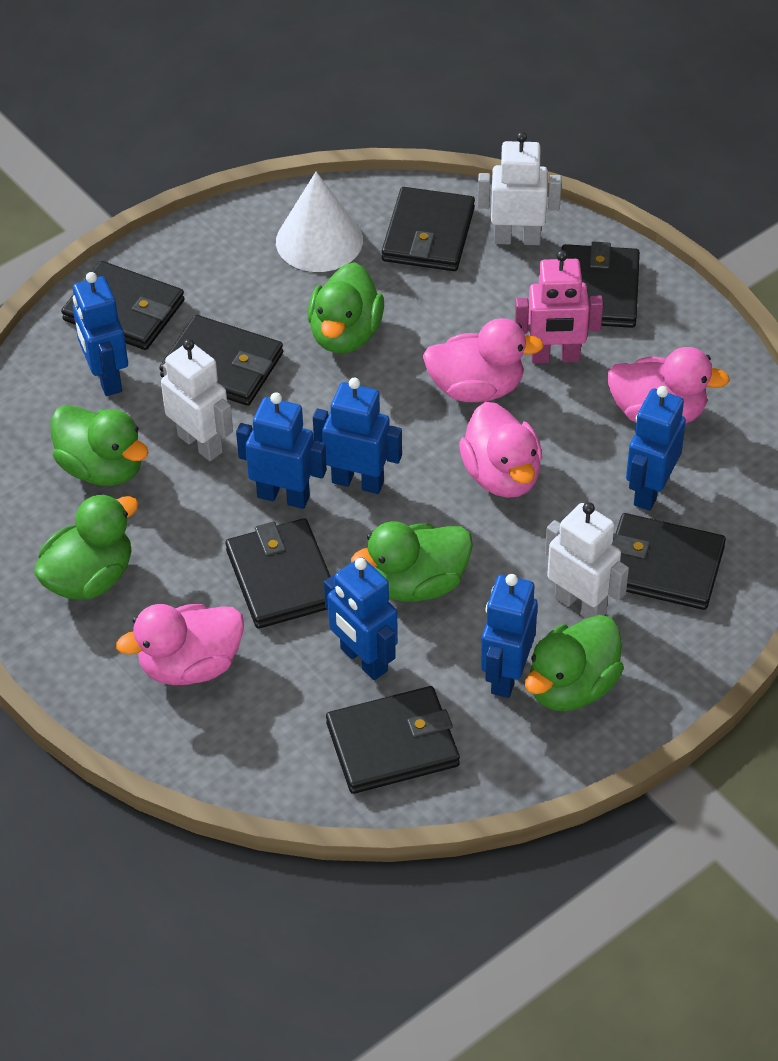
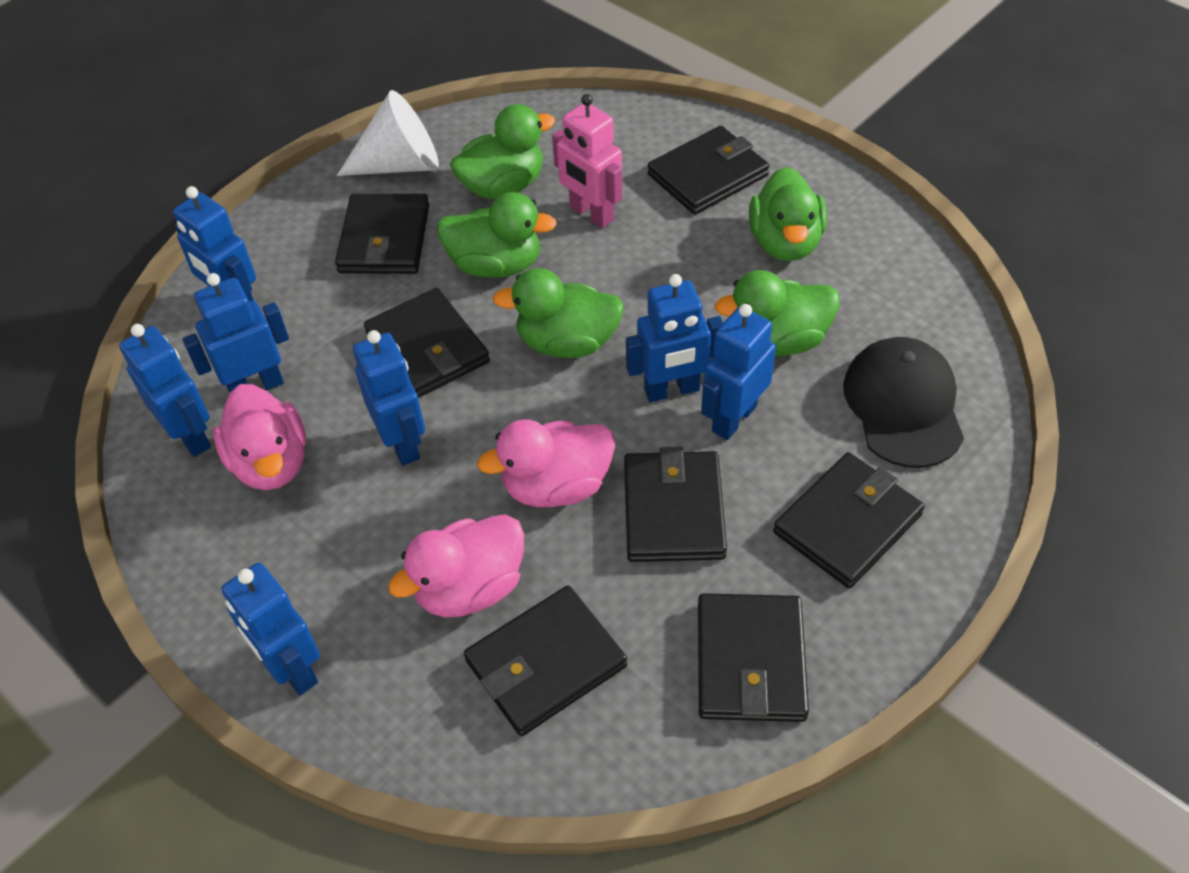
black cap: none = 0 -> [843,337,964,468] = 1
blue robot: [73,272,128,396] [236,392,327,509] [313,378,402,494] [324,557,398,680] [481,574,538,698] [626,386,686,511] = 6 -> [119,324,211,457] [173,186,256,301] [182,273,289,393] [222,563,320,695] [353,330,425,466] [626,274,723,402] [701,304,776,440] = 7
pink duck: [116,604,244,685] [423,318,544,402] [459,402,542,498] [607,347,730,423] = 4 -> [213,384,306,490] [388,514,524,617] [477,419,615,507] = 3
white robot: [161,339,233,461] [478,132,562,245] [545,502,629,619] = 3 -> none = 0

